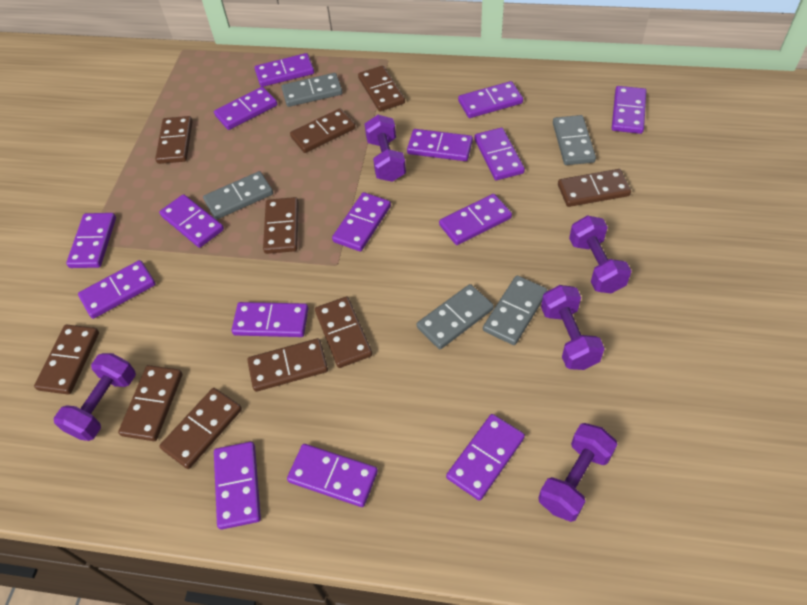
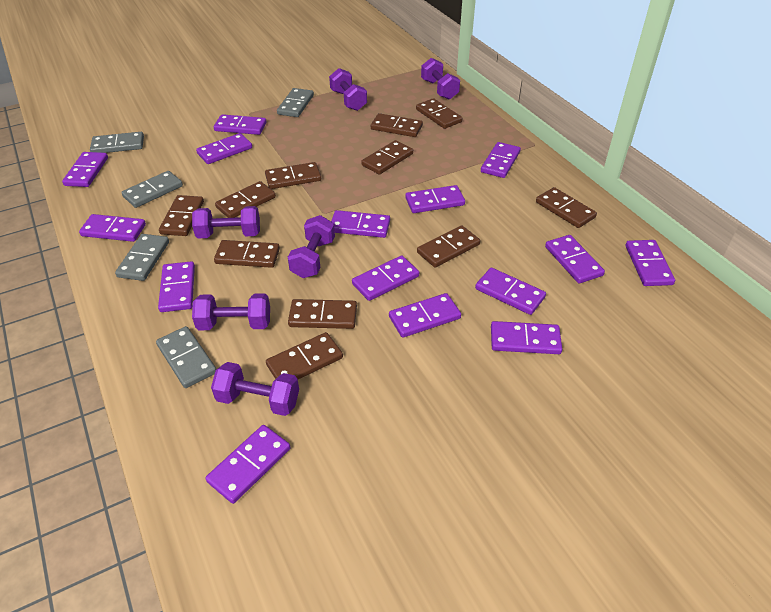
brown domino: [34,324,99,395] [118,365,182,441] [155,116,193,164] [160,388,242,469] [247,338,328,392] [263,197,299,254] [290,108,355,153] [315,297,372,368] [358,66,405,111] [558,169,631,207] = 10 -> [159,195,204,236] [214,240,280,268] [215,181,276,218] [265,162,321,189] [266,332,343,379] [288,299,357,329] [361,140,413,175] [371,113,423,137] [416,98,462,129] [417,225,480,268] [536,187,597,228] = 11
purple dumbbell: [54,353,136,441] [365,115,406,182] [538,423,618,522] [541,285,605,370] [569,215,631,294] = 5 -> [192,206,260,238] [192,293,270,330] [211,362,299,416] [288,215,335,278] [329,68,367,111] [421,58,460,100] = 6

